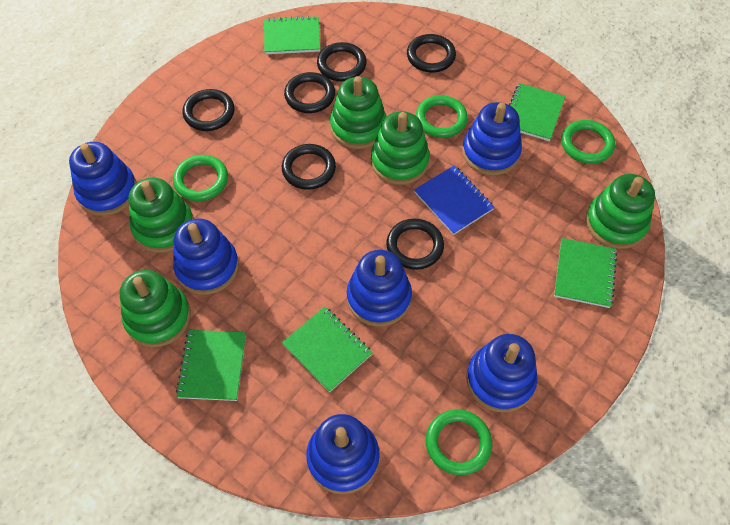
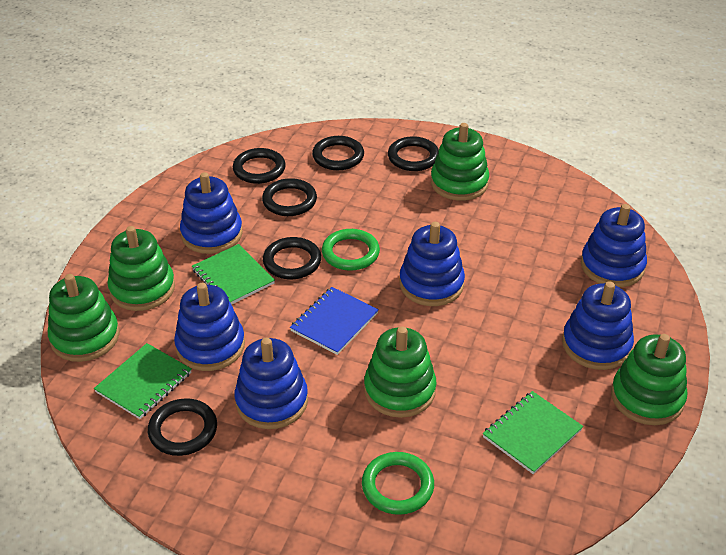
green notebook: [176,330,246,401] [264,16,320,54] [282,307,373,392] [509,83,565,141] [554,238,617,308] = 5 -> [94,343,191,419] [192,244,275,305] [483,391,583,474] = 3
green ring: [173,155,228,201] [416,95,468,138] [426,409,492,475] [561,120,615,164] = 4 -> [322,229,380,271] [362,452,434,515] = 2

